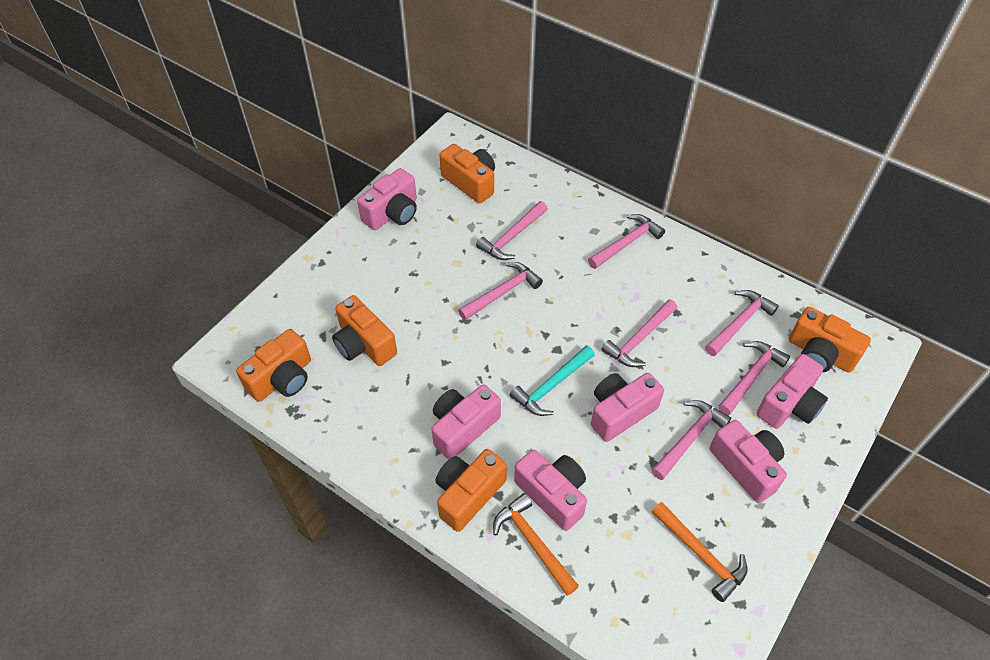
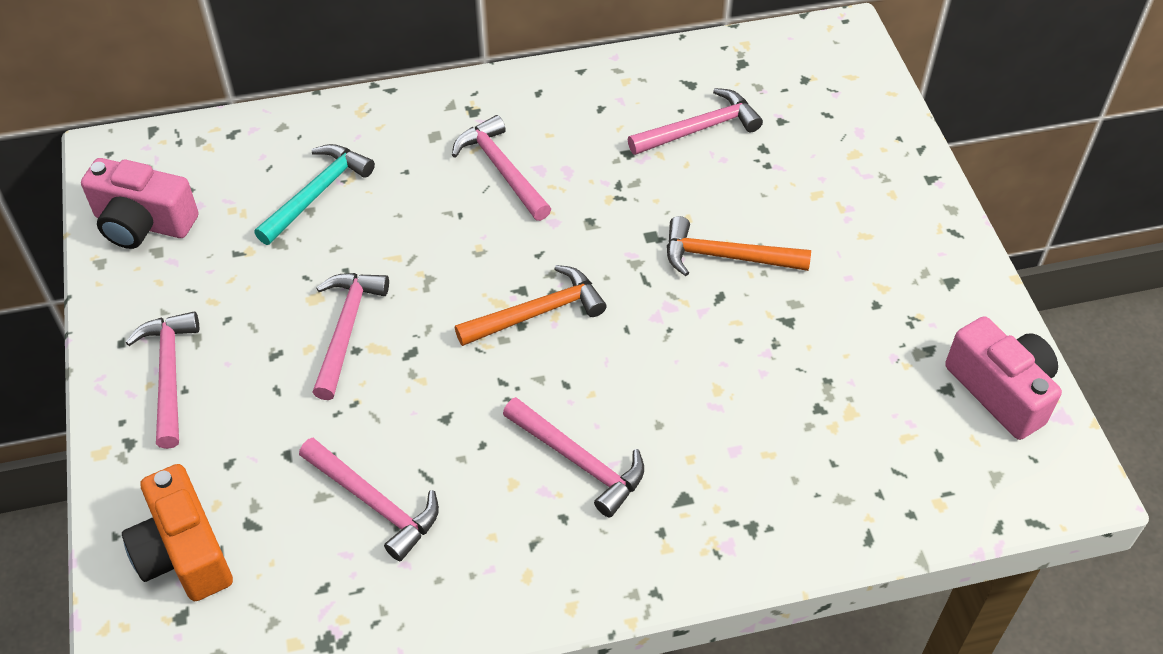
orange camera: [236,329,311,402] [332,295,397,366] [435,449,507,532] [439,144,495,203] [789,307,871,373] = 5 -> [122,464,233,601] = 1
pink camera: [357,168,417,230] [432,384,501,459] [514,449,587,531] [591,373,664,442] [710,420,787,503] [756,354,828,429] = 6 -> [81,158,198,249] [945,316,1062,440] = 2
pink hammer: [458,262,543,320] [476,201,548,260] [588,214,665,269] [601,299,677,367] [651,400,731,480] [705,290,779,356] [718,341,790,415] = 7 -> [125,312,199,449] [299,438,439,561] [312,273,389,400] [452,115,551,221] [503,397,644,517] [628,88,763,155] = 6

